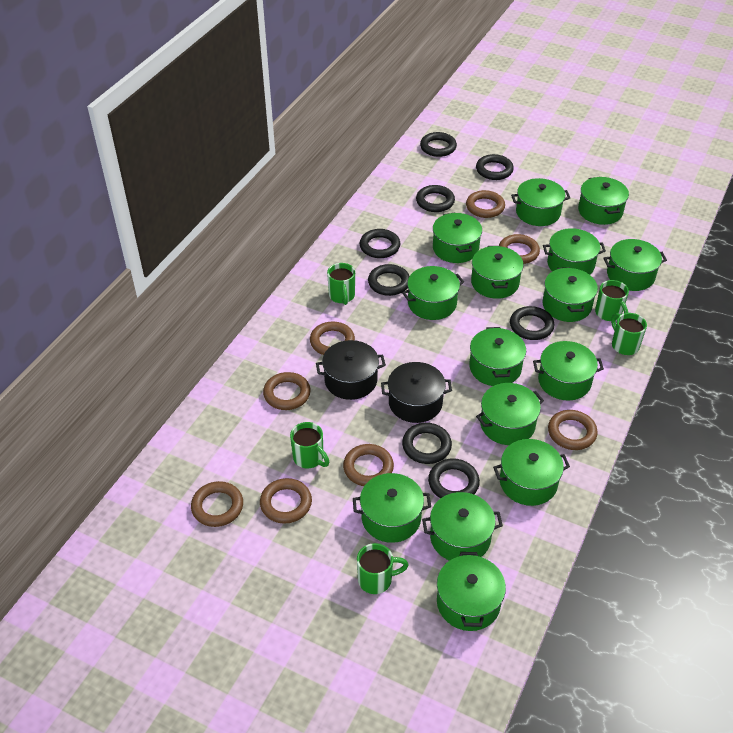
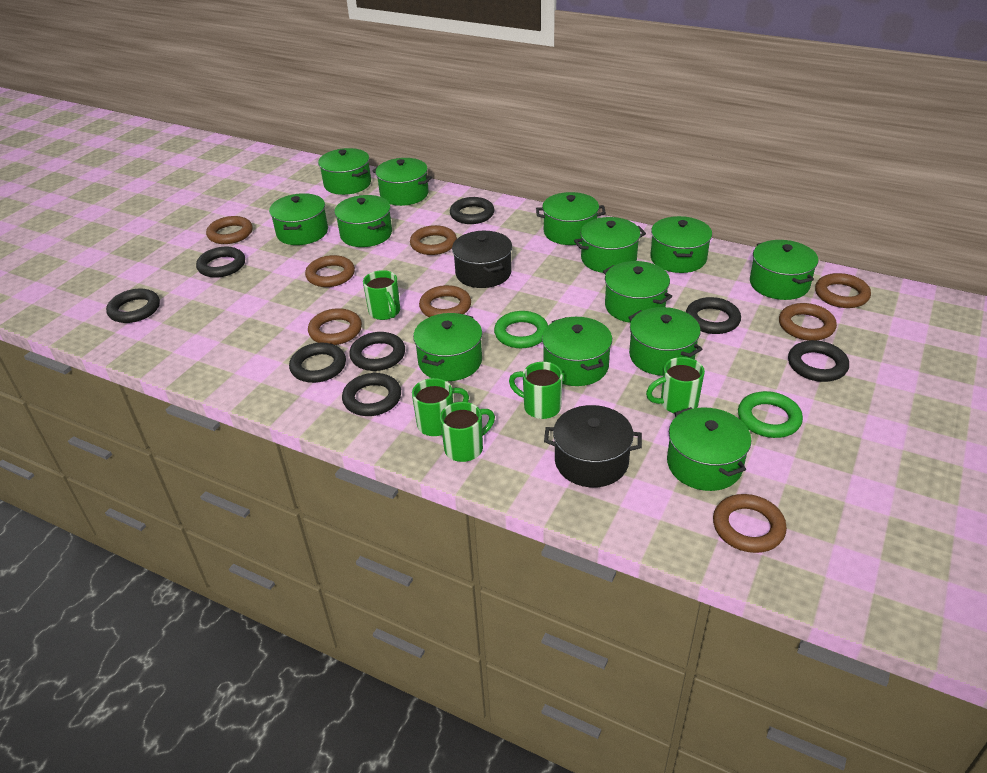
green pot: [353,473,431,543] [402,266,464,320] [422,492,503,561] [433,213,482,263] [437,552,506,631] [469,327,526,386] [471,246,524,299] [476,383,544,445] [493,439,570,506] [511,178,570,226] [533,341,604,401] [543,228,606,275] [543,267,598,322] [578,177,629,225] [603,239,667,291] = 15 -> [269,193,328,245] [318,148,371,195] [334,195,392,247] [372,158,432,206] [413,313,482,381] [536,192,606,245] [542,317,612,386] [574,217,646,273] [603,261,672,323] [628,307,702,376] [650,216,712,273] [667,407,752,491] [750,240,818,300] = 13
green ring: none = 0 -> [494,311,548,348] [738,391,803,438] = 2

